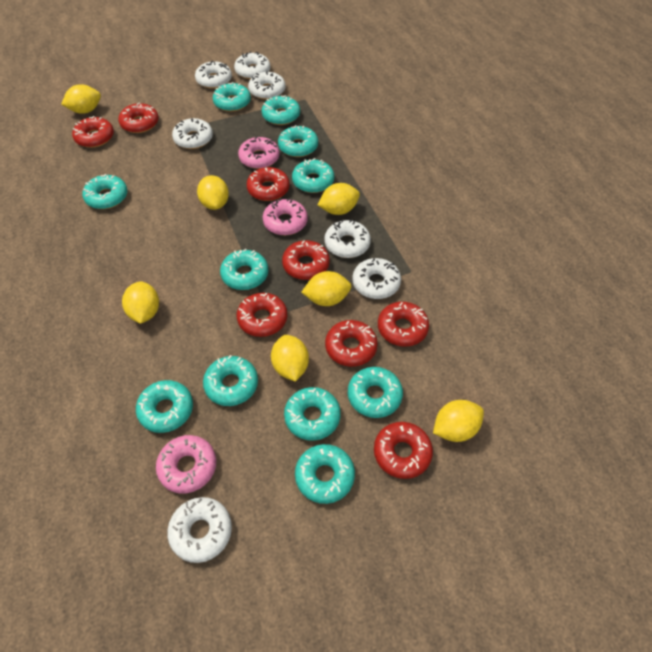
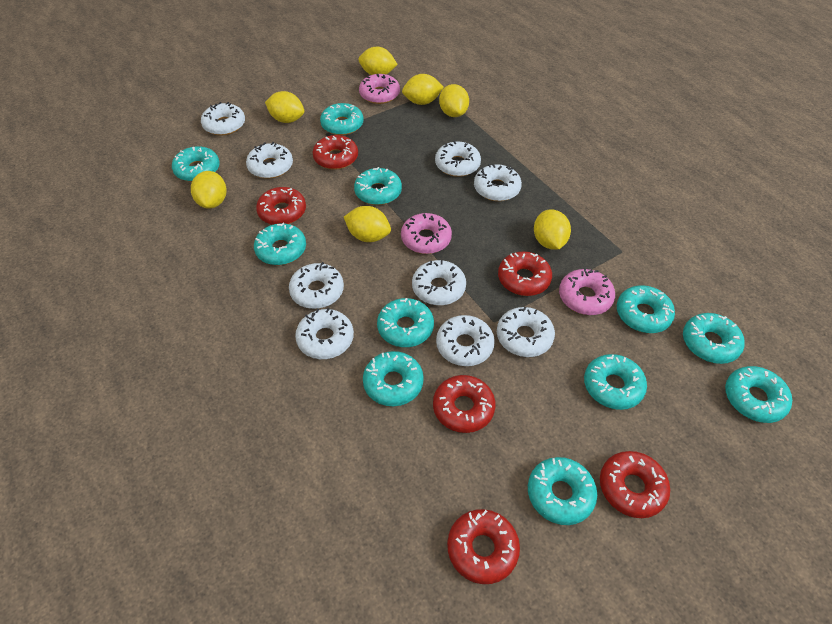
red donut: [72,116,114,148] [118,103,159,133] [237,293,287,337] [246,167,290,201] [282,240,330,280] [325,320,378,367] [374,422,433,479] [378,302,429,347] = 8 -> [256,187,306,225] [312,135,358,170] [433,375,496,433] [447,509,520,584] [498,252,552,296] [600,451,670,518] = 6
white donut: [167,497,232,563] [172,118,213,149] [195,61,232,89] [234,51,270,79] [248,72,285,100] [324,219,371,258] [352,258,401,299] = 7 -> [201,102,245,135] [246,142,293,179] [289,262,344,309] [295,308,354,359] [412,260,466,305] [435,141,481,177] [436,315,495,366] [474,164,522,201] [497,307,555,357] = 9

